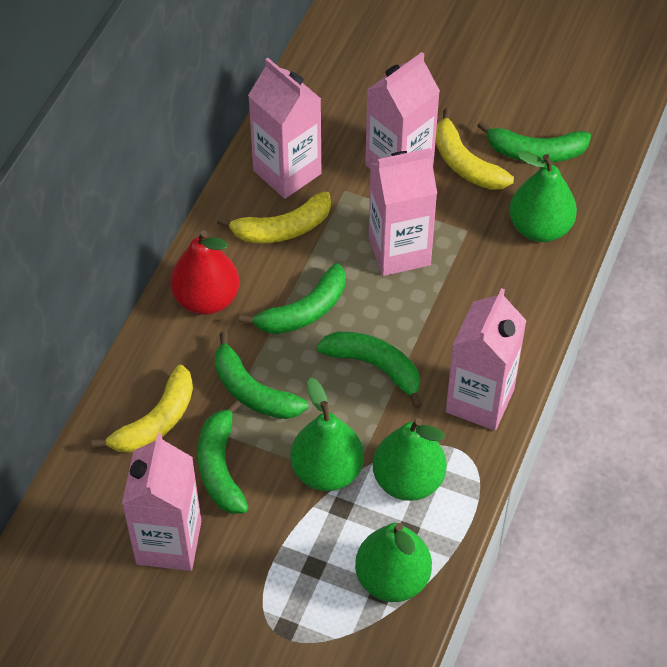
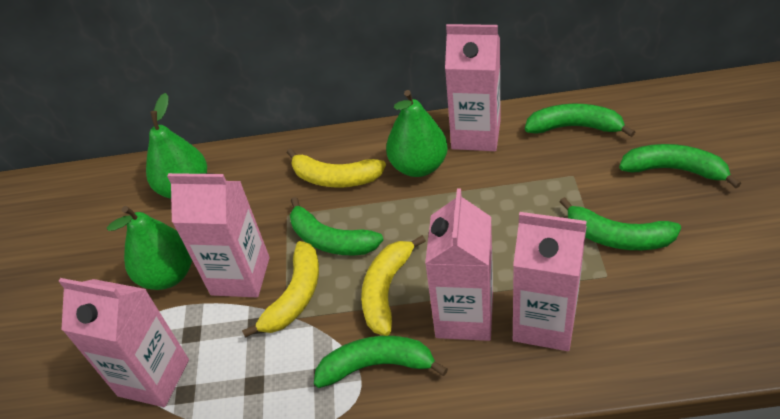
green pear: [290,378,364,491] [355,523,432,602] [373,418,447,501] [509,151,577,242] = 4 -> [107,206,192,290] [146,93,207,199] [386,90,448,177] = 3
red pear: [170,230,239,315] = 1 -> none = 0

